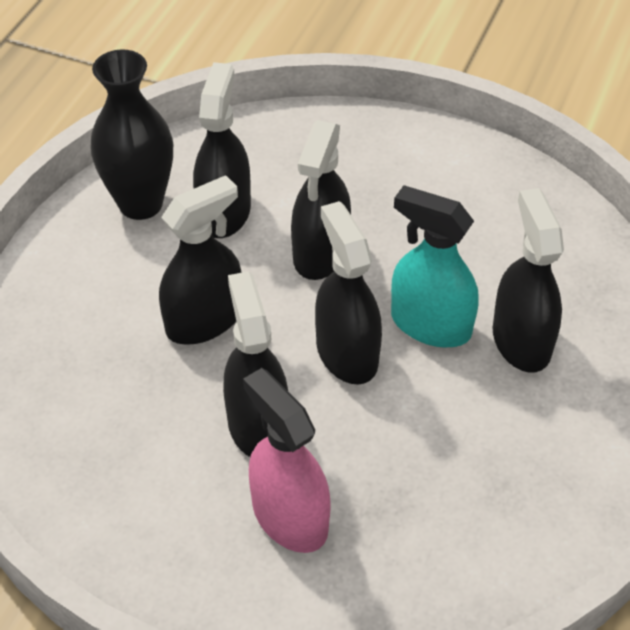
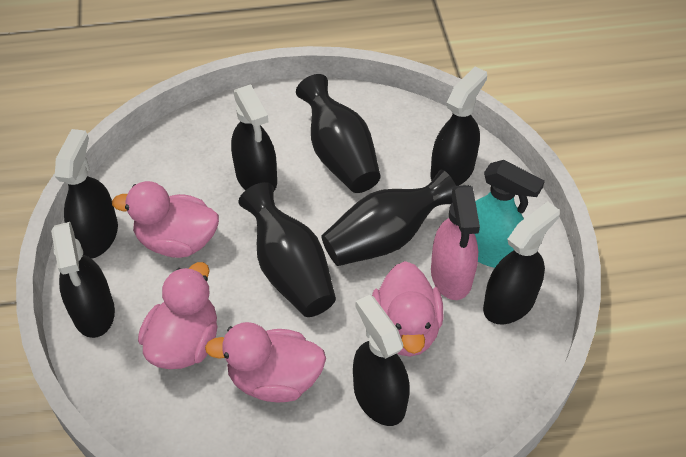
black vase: [90,50,173,220] = 1 -> [238,182,336,317] [296,74,381,193] [321,170,456,266] = 3
pink duck: none = 0 -> [112,181,219,258] [138,262,217,369] [205,322,326,402] [372,261,444,357] = 4

